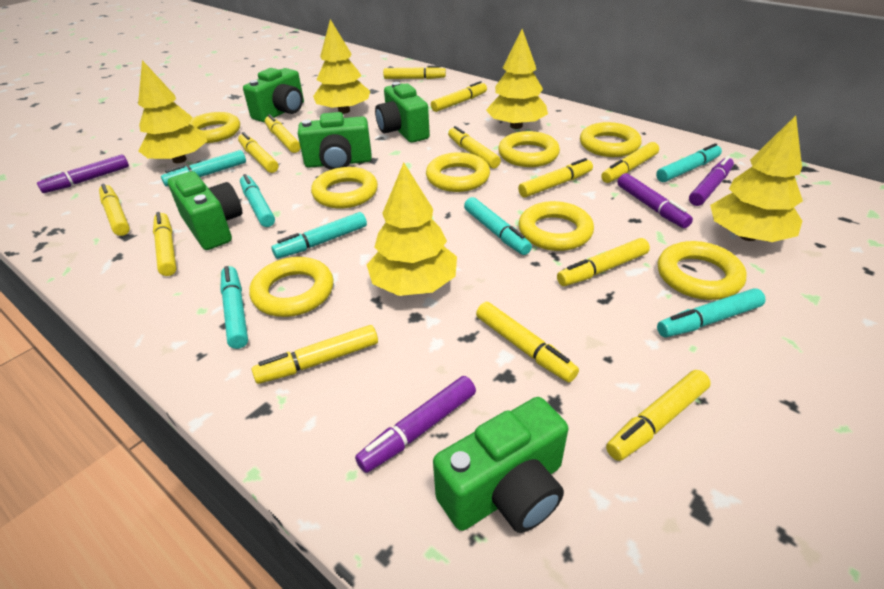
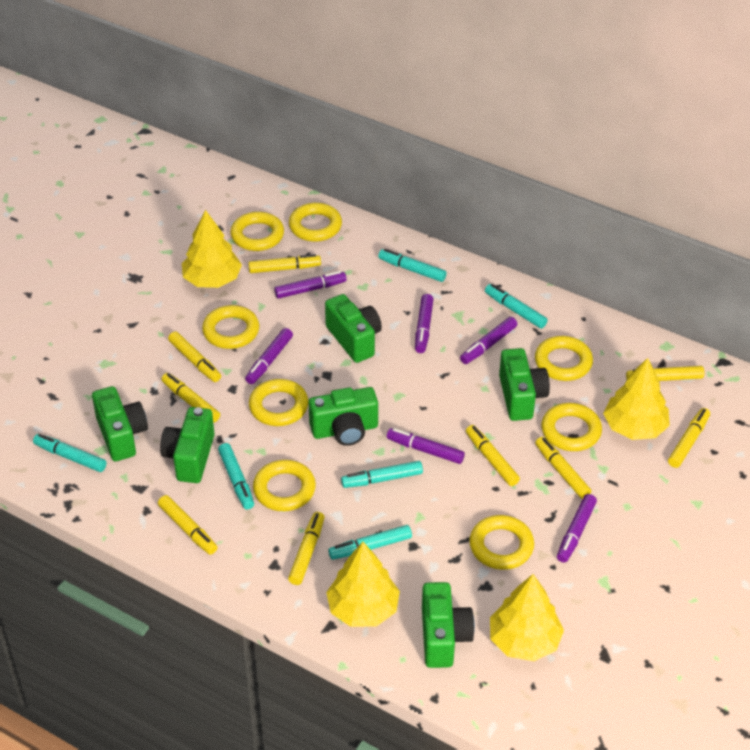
green camera: [168,171,242,250] [243,68,304,122] [298,112,372,170] [375,82,430,143] [433,397,568,533] = 5 -> [92,386,148,461] [160,407,215,483] [309,387,378,446] [325,294,382,363] [422,582,475,668] [499,348,550,421] = 6
purple marker: [37,154,129,193] [355,376,476,473] [617,173,693,228] [689,156,734,206] = 4 -> [245,328,293,384] [274,271,347,299] [387,428,465,464] [415,294,434,353] [460,317,517,364] [557,494,597,563] = 6
turquoise marker: [161,150,246,187] [220,266,248,349] [240,174,275,227] [271,212,367,259] [464,197,532,255] [656,143,722,182] [657,288,766,338] = 7 -> [33,434,107,472] [218,443,254,510] [328,525,412,560] [341,461,423,488] [378,249,447,282] [485,284,548,328] = 6
yellow marker: [99,183,130,236] [153,212,177,276] [238,132,279,173] [252,325,378,384] [265,114,301,153] [383,65,446,79] [431,81,487,112] [448,126,501,169] [476,302,579,382] [518,158,593,198] [557,238,650,286] [601,142,659,183] [606,370,711,461] = 13 -> [158,495,217,555] [161,373,220,423] [168,331,221,382] [248,254,321,273] [288,512,325,585] [466,425,520,486] [535,437,591,499] [626,366,705,381] [668,408,710,468] = 9
yellow tree: [138,60,207,163] [313,19,370,114] [367,163,457,296] [486,29,548,129] [710,115,803,242] = 5 -> [182,210,242,288] [326,542,400,627] [490,574,564,661] [603,358,670,440] = 4

